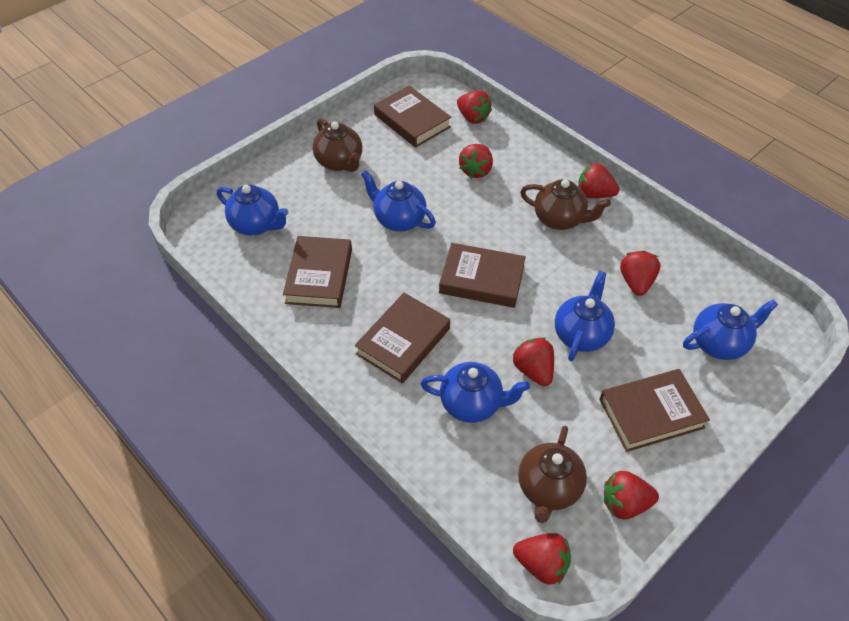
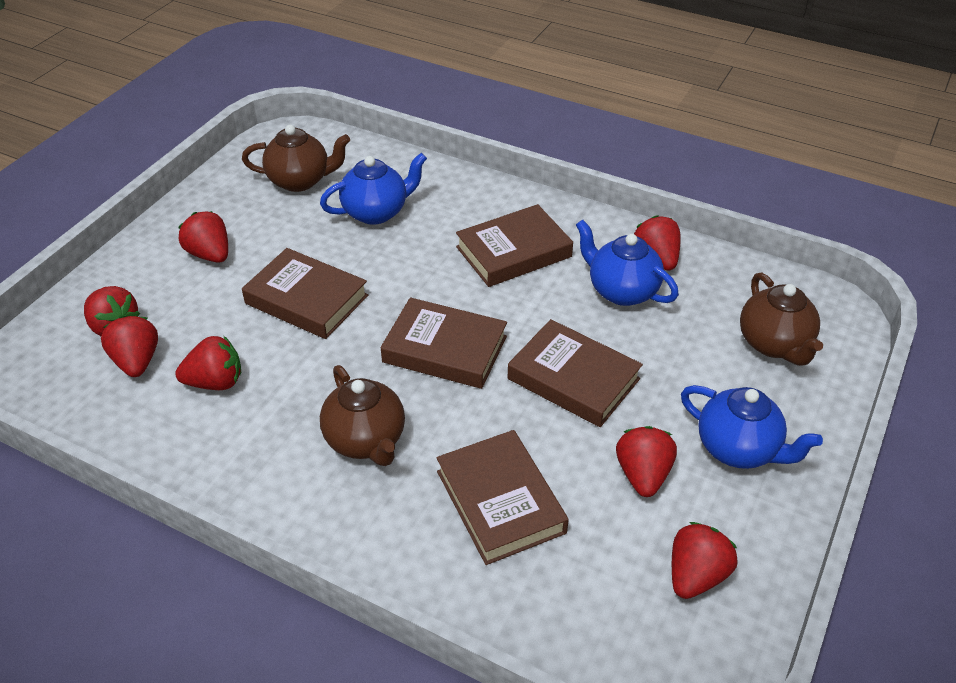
blue teapot: [217,185,289,235] [361,170,436,232] [421,362,530,423] [555,271,615,361] [683,299,778,360] = 5 -> [320,153,427,225] [576,220,679,306] [681,385,823,469] = 3

